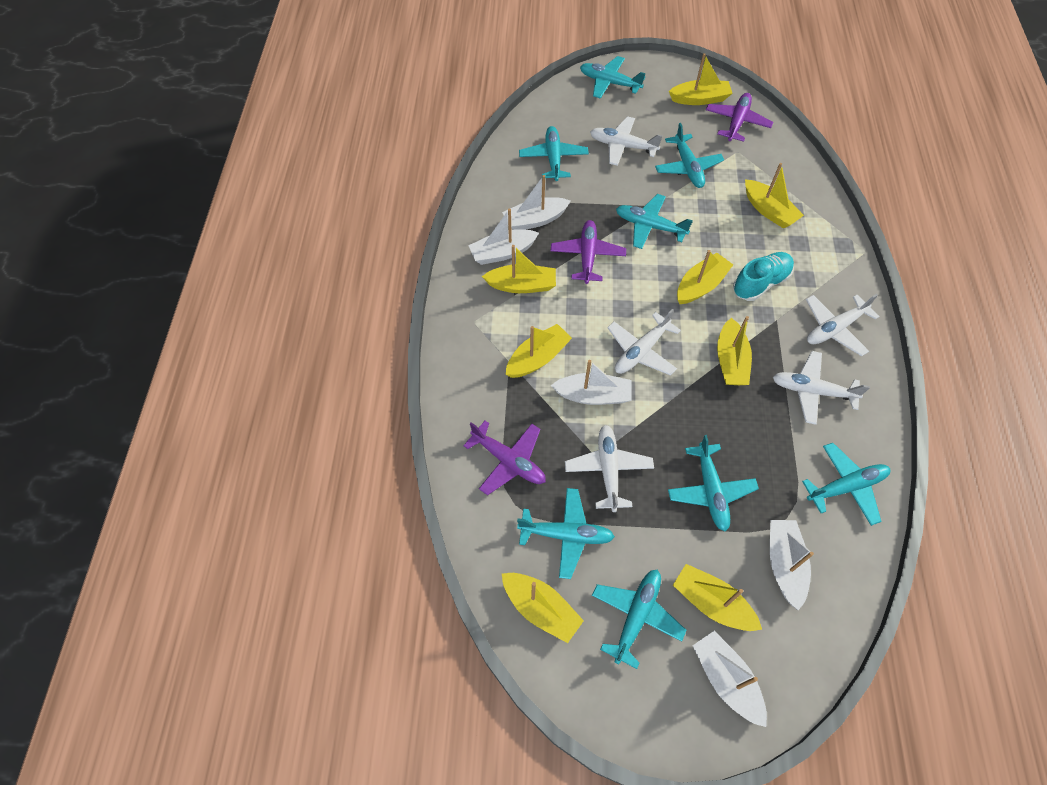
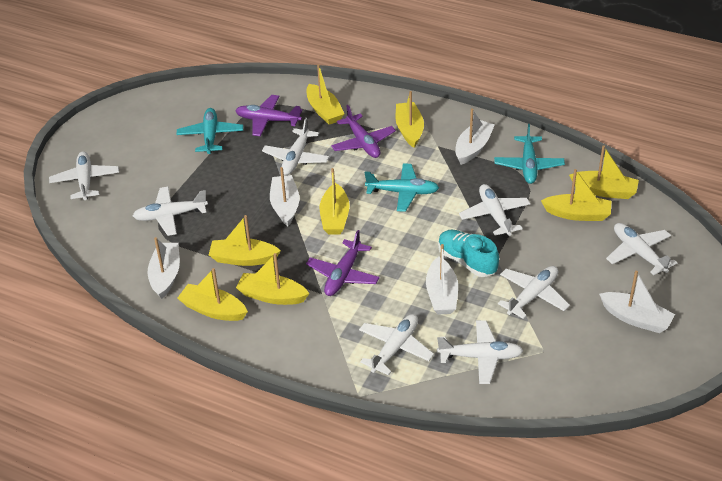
turquoise plane: [517,488,615,579] [519,126,589,181] [580,56,645,99] [592,570,687,669] [616,194,693,249] [655,123,724,188] [668,435,759,531] [802,443,890,526] = 8 -> [176,108,243,154] [365,163,439,212] [494,124,565,184] = 3
white plane: [565,425,654,512] [590,116,662,166] [607,309,681,376] [773,351,870,425] [806,294,880,357] = 5 -> [49,151,119,200] [133,187,208,236] [262,118,329,175] [359,314,434,376] [437,320,523,384] [459,184,530,236] [498,266,570,319] [606,223,677,275] = 8

